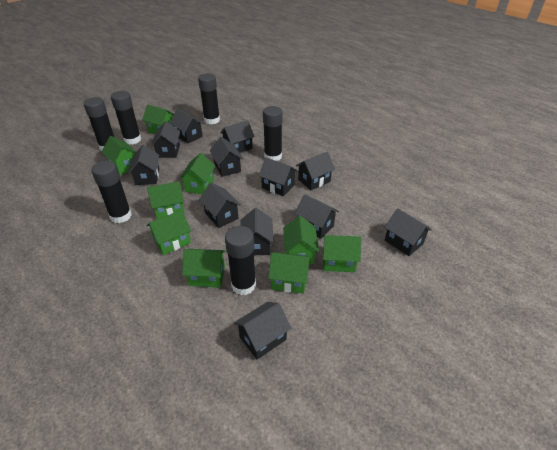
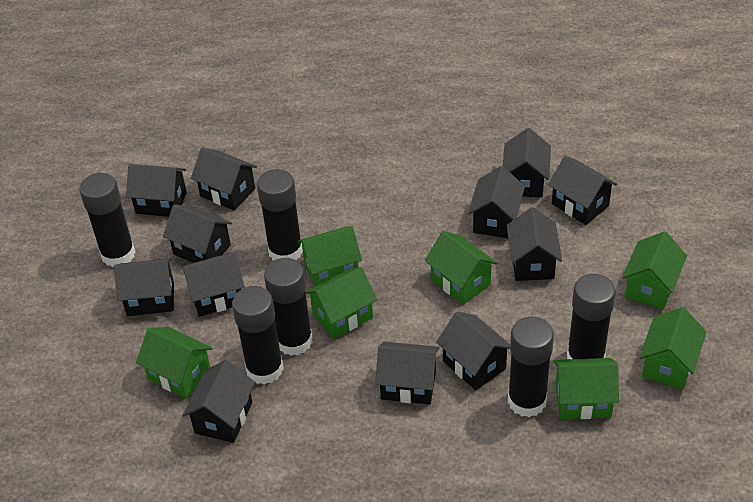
green house: [102,136,136,175] [142,105,174,134] [147,181,185,219] [147,210,191,255] [179,153,215,194] [182,249,226,288] [268,252,310,294] [283,216,319,264] [323,235,361,272] = 9 -> [136,327,212,399] [297,226,362,287] [305,267,377,339] [425,231,497,305] [554,358,619,419] [622,231,687,309] [639,307,706,389] = 7

